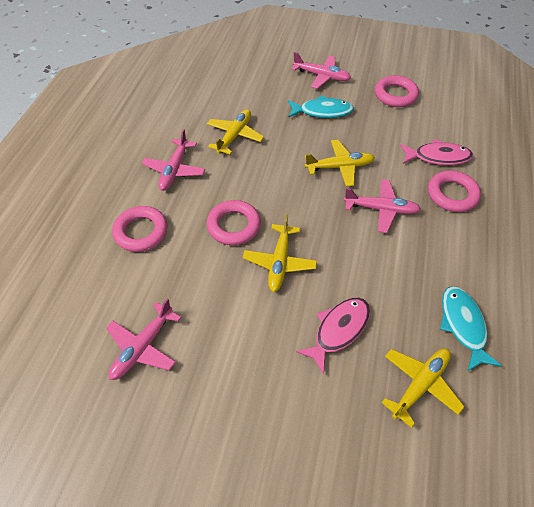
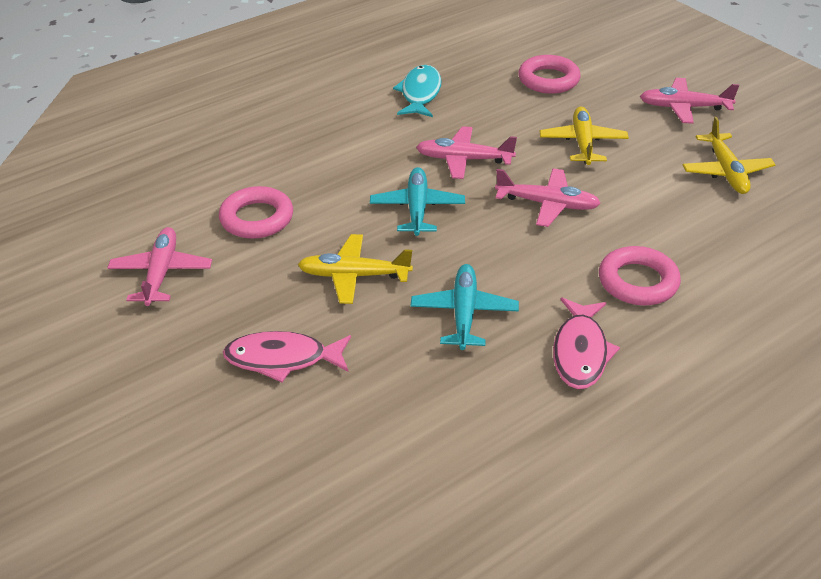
pink ring: [112,206,168,252] [207,200,261,245] [375,75,419,107] [428,171,481,212] = 4 -> [219,186,293,239] [518,55,581,94] [599,246,681,306] = 3
turquoise fish: [288,95,354,118] [440,286,502,371] = 2 -> [393,65,441,117] = 1
turquoise plane: none = 0 -> [370,167,465,236] [411,264,519,350] = 2
yellow plane: [207,109,264,155] [243,214,317,292] [305,140,375,187] [381,348,465,428] = 4 -> [298,234,413,304] [540,107,629,165] [683,117,775,194] = 3

